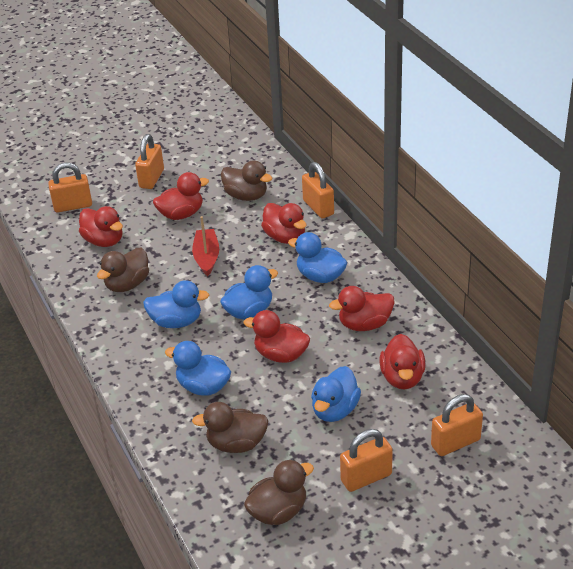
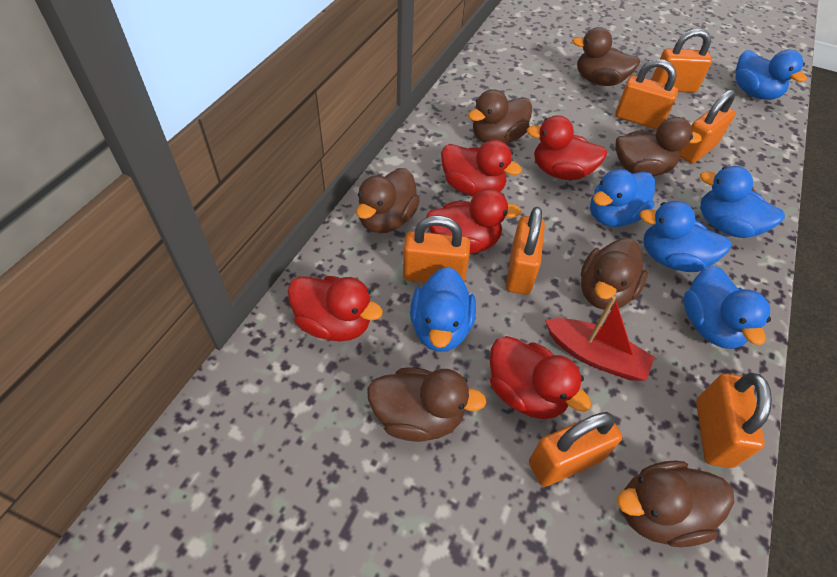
blue duck: [143,280,209,328] [165,341,231,396] [220,265,278,320] [288,232,348,283] [311,366,361,422] = 5 -> [410,267,476,352] [590,169,655,227] [639,201,731,272] [683,266,771,349] [700,166,785,238] [736,50,807,100] = 6
brown duck: [97,248,149,292] [192,402,269,453] [221,160,272,201] [244,460,314,525] = 4 -> [356,168,420,233] [367,367,486,442] [468,89,532,144] [572,27,640,86] [581,238,648,310] [615,117,702,176] [617,460,734,547] = 7
orange padlock: [48,162,92,213] [135,134,164,189] [302,162,334,218] [340,429,393,492] [431,394,483,456] = 5 -> [403,215,470,283] [506,207,545,295] [529,412,622,487] [615,59,678,130] [651,29,712,93] [679,89,736,164] [696,373,772,468] = 7
red duck: [79,206,123,247] [153,172,209,220] [244,310,310,363] [261,203,306,244] [329,286,395,331] [380,334,426,389] = 6 -> [287,276,383,341] [426,189,521,254] [441,140,522,196] [490,336,591,419] [527,115,607,180] = 5

